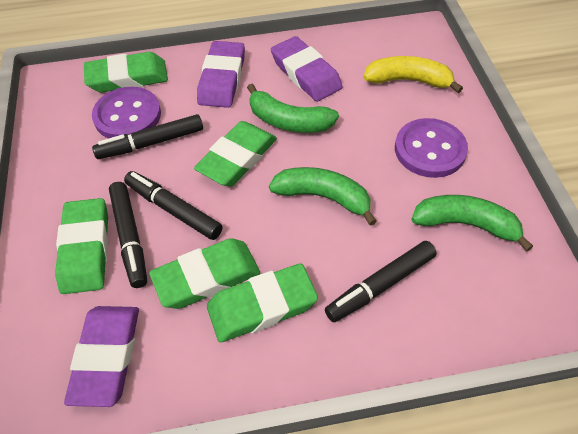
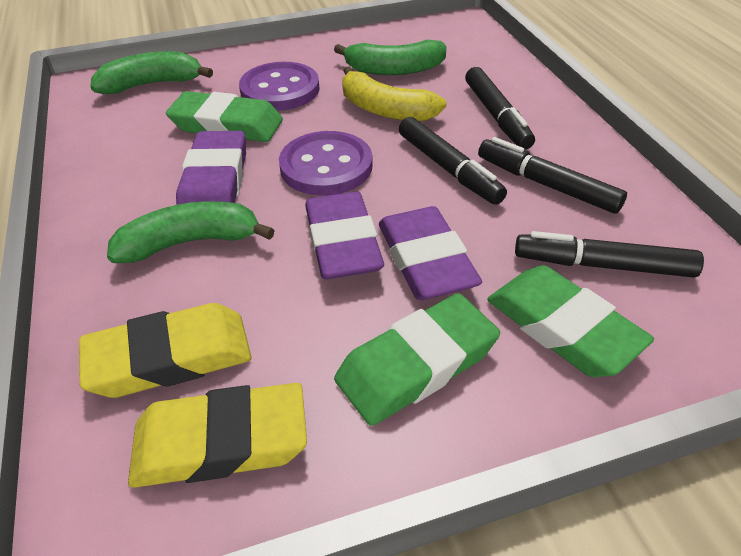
green eraser: [55,198,108,294] [84,52,168,93] [149,238,260,309] [194,121,277,186] [207,263,318,342] = 5 -> [166,91,283,142] [334,293,500,426] [487,265,654,377] = 3
yellow eraser: none = 0 -> [79,303,251,398] [128,383,307,488] = 2

